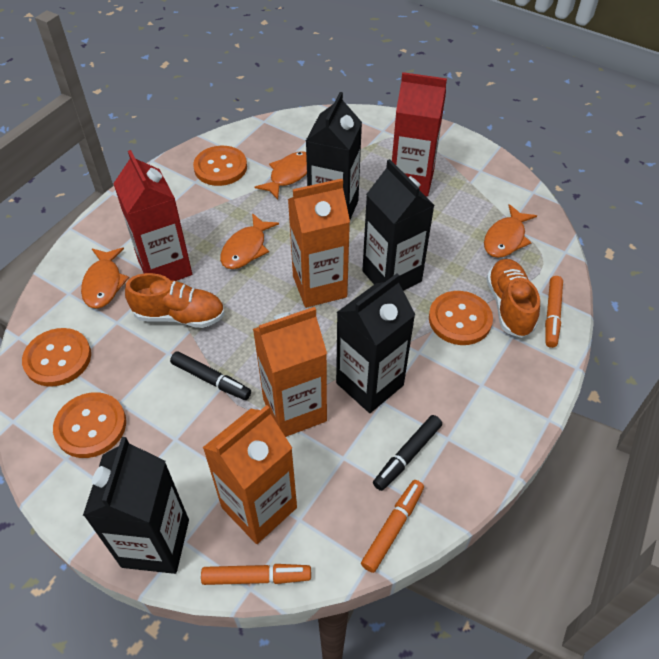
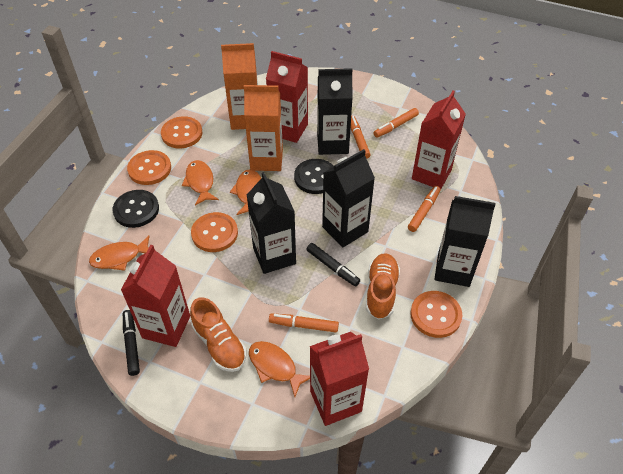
black button: none = 0 -> [113,190,159,228] [294,159,334,194] = 2
orange carton: [202,405,297,544] [253,307,327,437] [288,179,350,308] = 3 -> [221,43,258,130] [244,85,283,171] = 2
orange marker: [201,564,311,585] [361,480,424,573] [545,276,563,348] = 3 -> [269,313,339,332] [351,116,370,159] [374,108,419,138] [408,186,441,232] = 4
red carton: [113,150,192,281] [392,72,447,196] = 2 -> [121,245,190,347] [266,51,308,143] [310,332,369,426] [412,91,466,189] = 4

